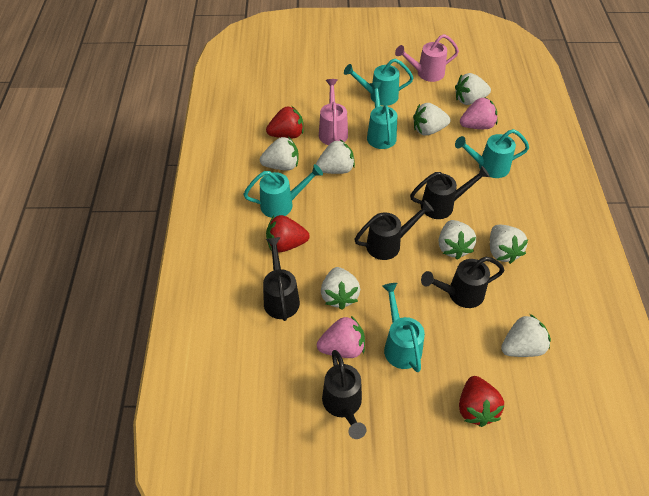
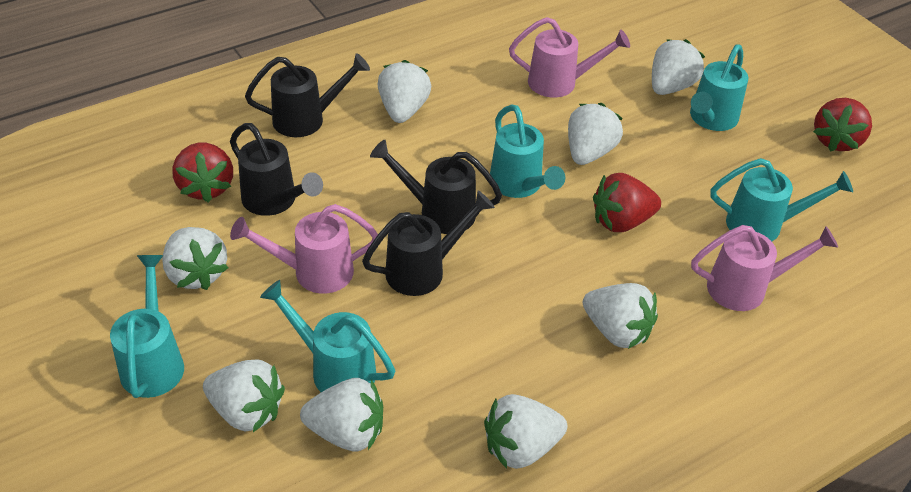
black watering can: [263,237,300,321] [322,350,366,439] [354,200,434,260] [410,166,490,219] [421,257,504,308] = 5 -> [230,123,323,216] [245,53,370,137] [362,191,495,296] [370,140,502,234] = 4
pink strawberry: [317,316,365,358] [460,97,498,129] = 2 -> none = 0
pink watering can: [319,79,348,145] [395,34,459,82] = 2 -> [230,204,378,294] [509,17,630,98] [691,225,838,311] = 3

